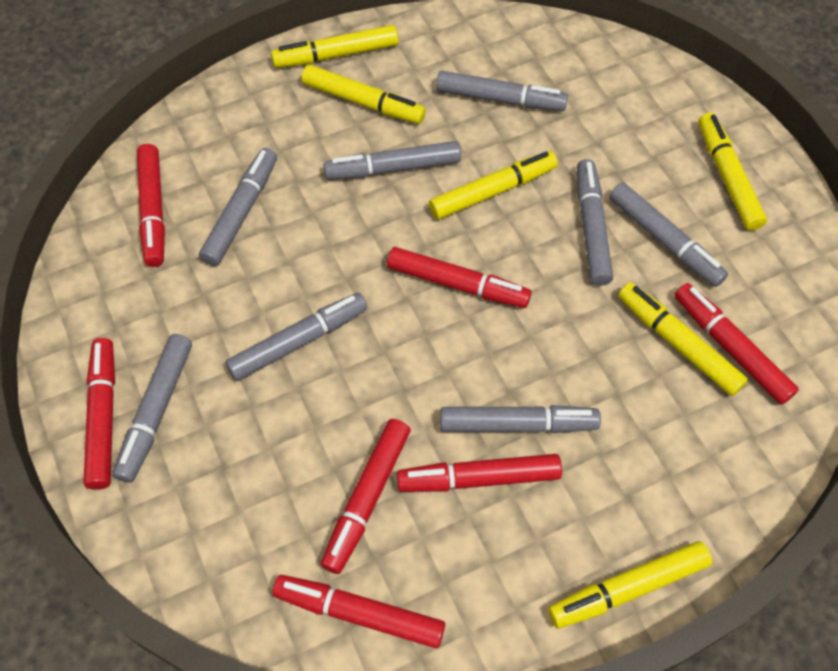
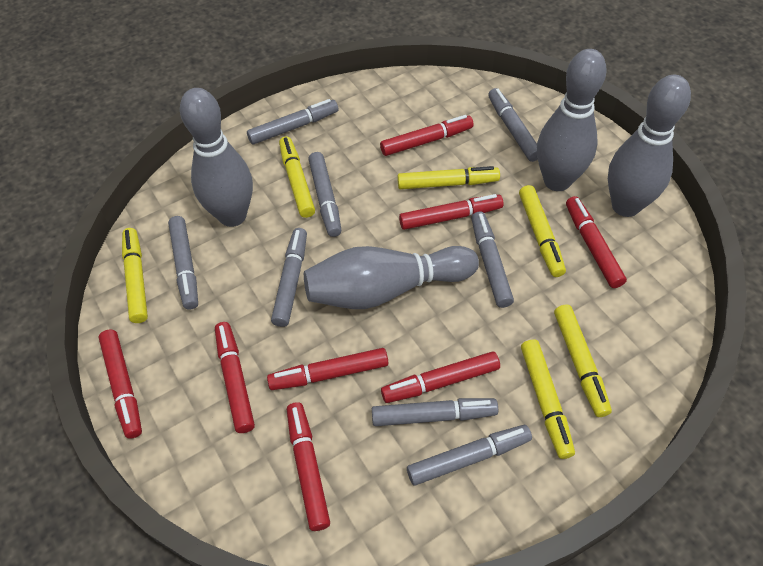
grey bowling pin: none = 0 -> [180,88,253,227] [304,246,479,309] [537,49,607,191] [608,75,691,217] = 4
red marker: [83,338,115,490] [137,144,165,267] [273,575,445,648] [321,419,411,574] [387,247,532,308] [397,454,562,492] [674,283,799,405] = 7 -> [98,330,142,439] [215,322,255,433] [267,348,389,390] [287,402,330,531] [380,115,474,156] [381,351,500,403] [399,194,504,230] [566,196,627,288] = 8

